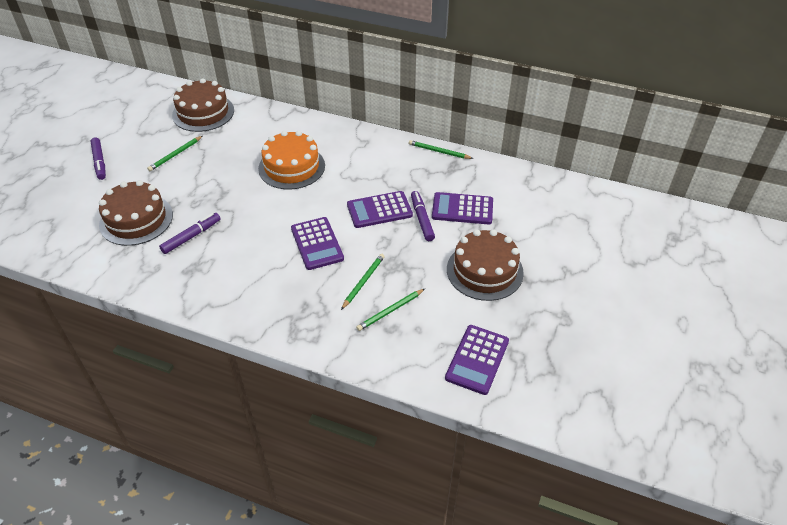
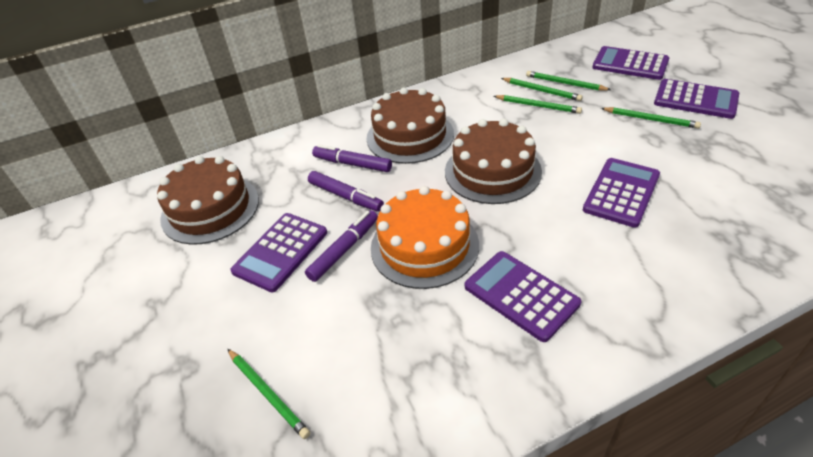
green pencil: [147,136,202,171] [341,254,385,310] [356,289,425,331] [409,140,474,159] = 4 -> [228,349,310,439] [494,95,582,114] [501,78,583,101] [526,71,611,91] [601,107,701,129] = 5
purple calculator: [291,217,344,270] [347,191,413,228] [432,192,493,225] [445,325,509,395] = 4 -> [230,213,327,292] [465,251,581,342] [583,158,660,228] [592,46,669,80] [654,79,739,119] = 5

